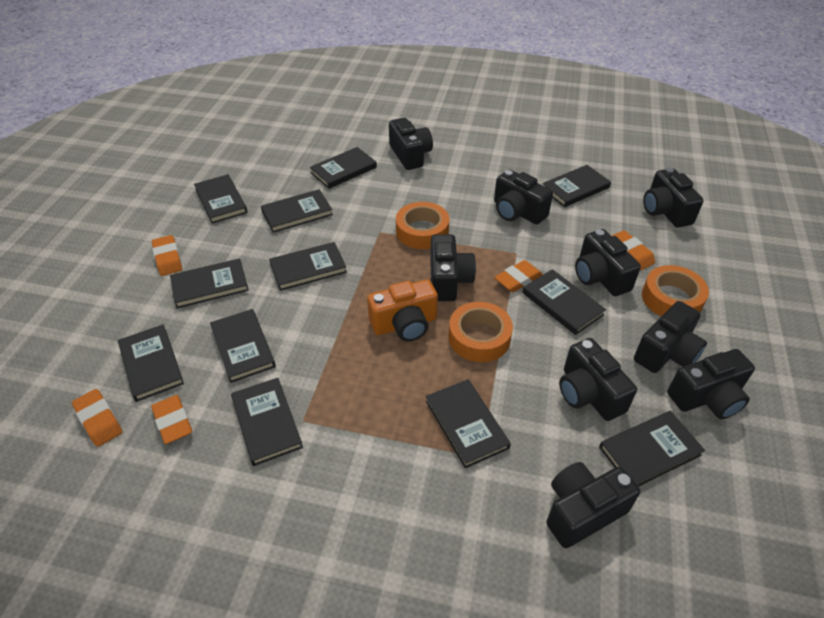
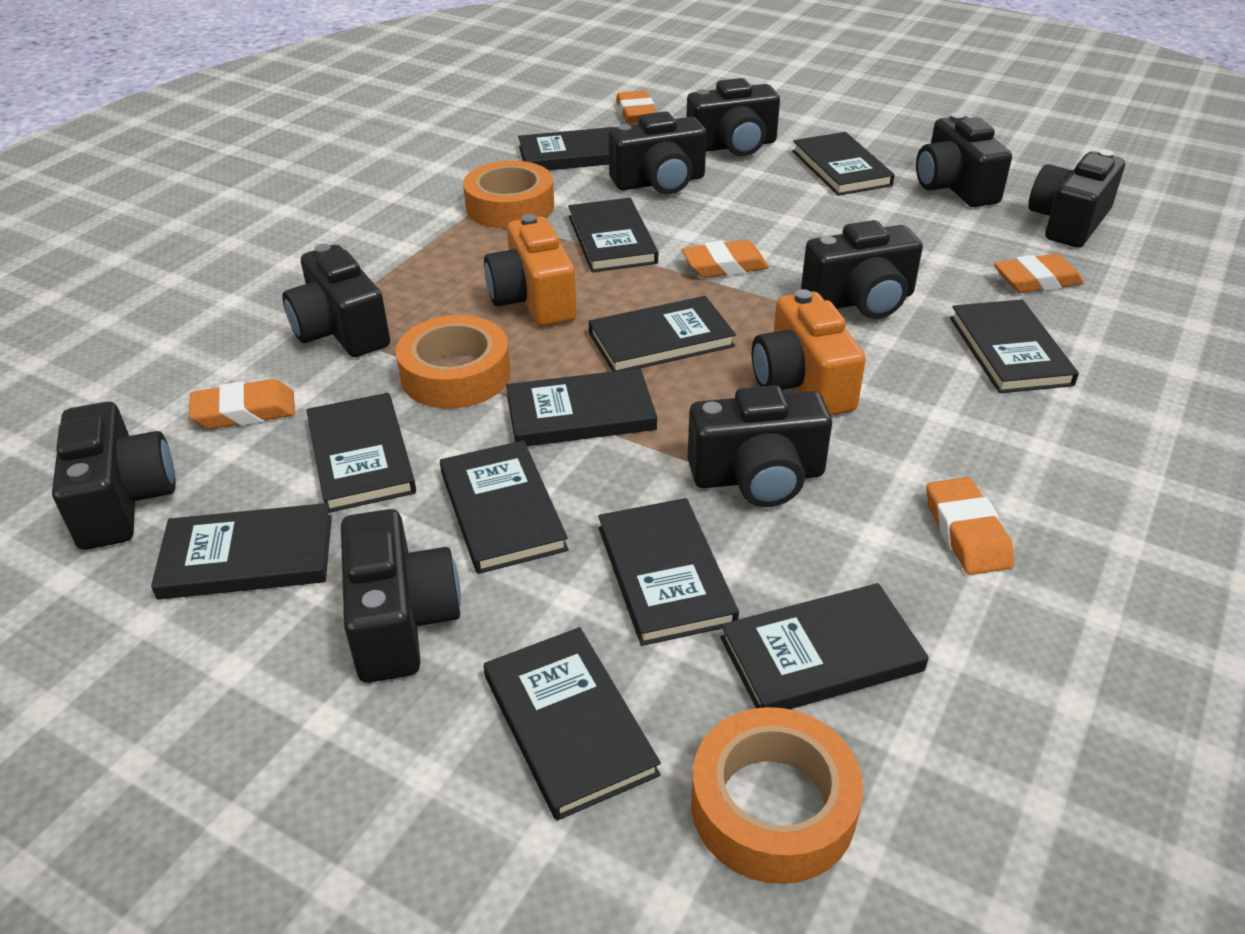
orange camera: [367,280,438,341] = 1 -> [484,214,577,327] [752,289,866,416] = 2

